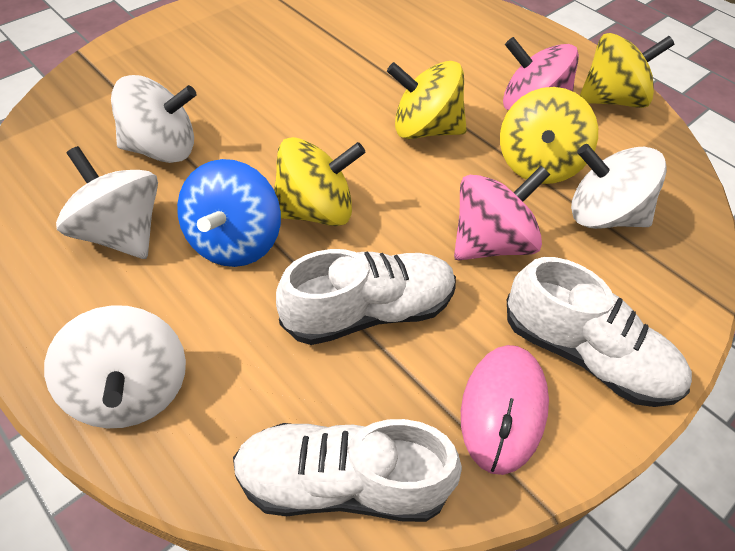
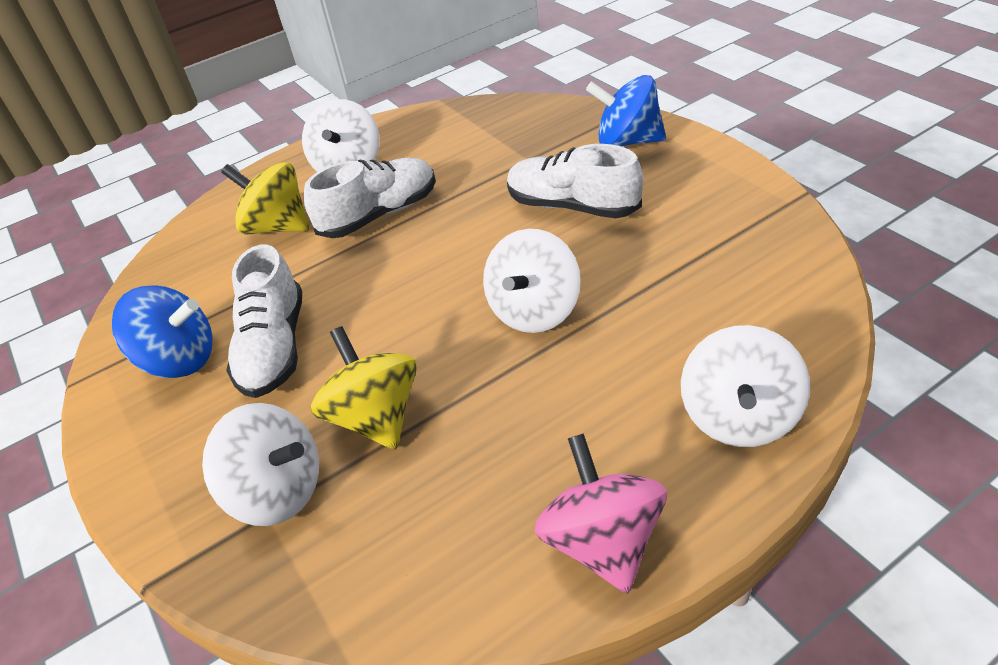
blue spinning top: [177,159,281,267] = 1 -> [112,285,213,378] [586,75,666,147] = 2
pink mouse: [461,345,549,475] = 1 -> none = 0
pink spinning top: [454,166,550,260] [503,37,579,111] = 2 -> [535,434,667,594] = 1
yellow spinning top: [274,137,366,226] [387,61,467,139] [500,87,598,184] [580,33,674,108] = 4 -> [221,162,309,235] [311,326,417,450] = 2

